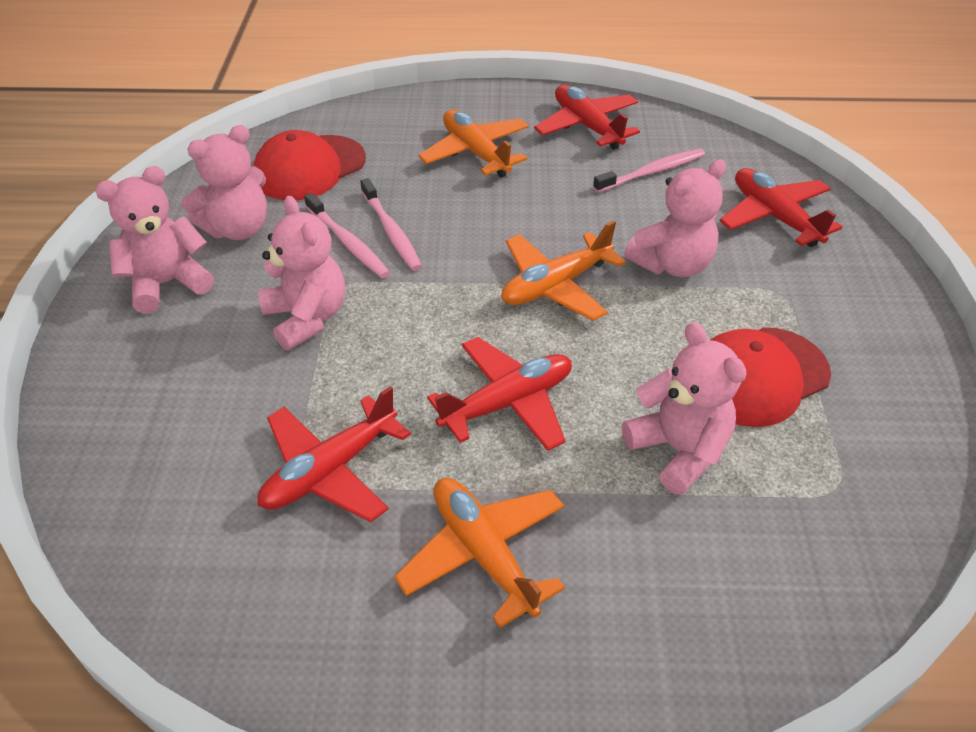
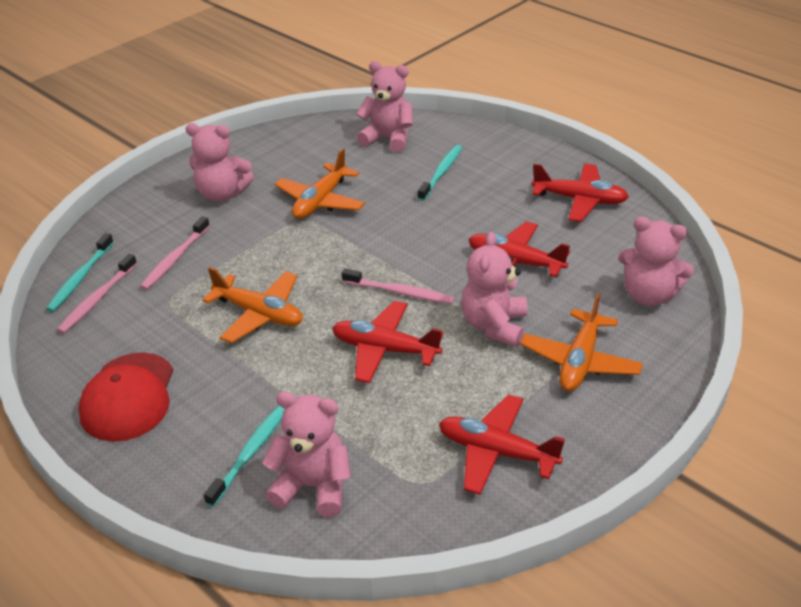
red cap: [254,130,366,200] [711,327,831,427] = 2 -> [78,353,173,442] = 1
turquoise toothbrush: none = 0 -> [46,233,114,312] [204,405,285,507] [418,145,462,201] = 3

